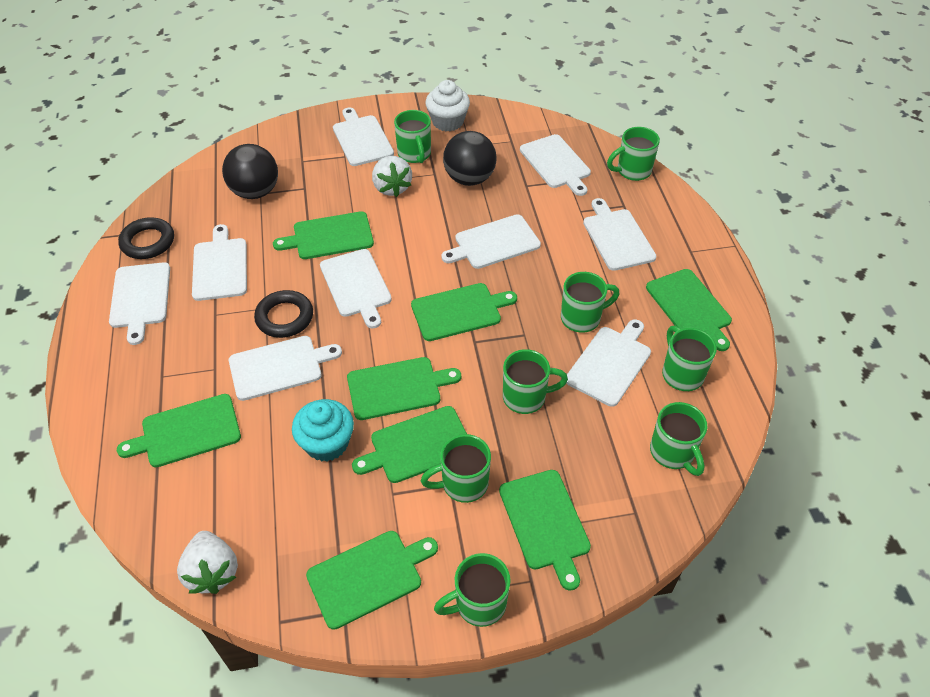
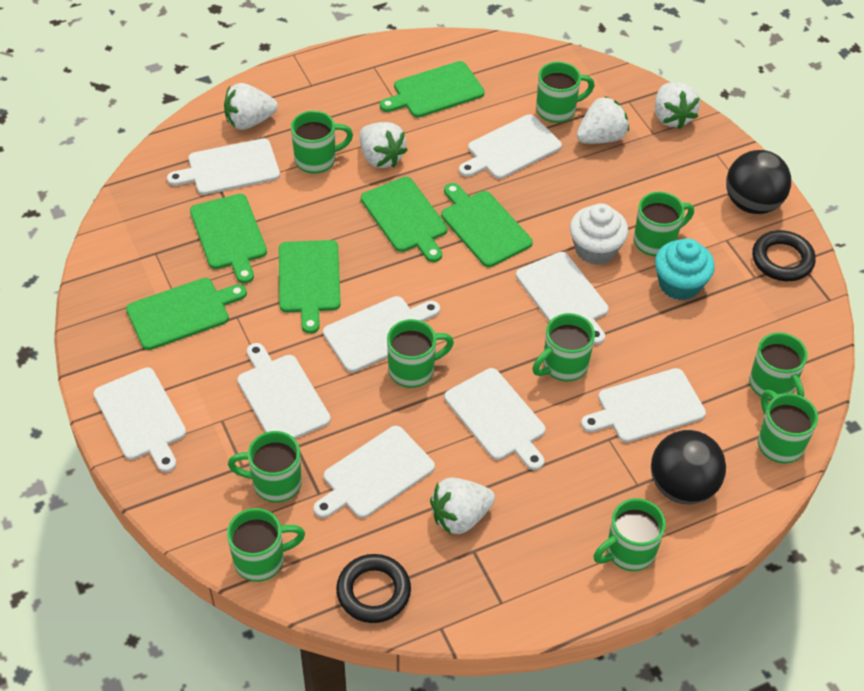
green cutting board: [117,394,241,467] [273,211,374,259] [306,531,438,630] [347,357,461,420] [352,406,467,483] [411,283,517,341] [499,470,591,591] [646,269,732,351] = 8 -> [126,278,247,350] [190,194,267,284] [279,240,341,334] [361,177,447,262] [380,61,485,118] [441,183,533,267] = 6
green mug: [394,110,431,163] [421,434,491,503] [434,553,511,627] [503,349,568,414] [561,272,620,333] [607,127,660,181] [650,402,707,476] [662,326,717,391] = 8 -> [227,508,305,582] [228,431,302,503] [291,111,353,173] [387,319,454,388] [532,313,595,382] [536,62,595,123] [594,498,666,571] [634,192,694,256] [749,332,808,401] [758,390,818,463] = 10
white strawberry: [177,531,238,594] [372,156,412,197] = 2 -> [224,83,278,130] [359,122,407,168] [430,477,495,535] [577,96,629,144] [655,82,700,129] = 5

